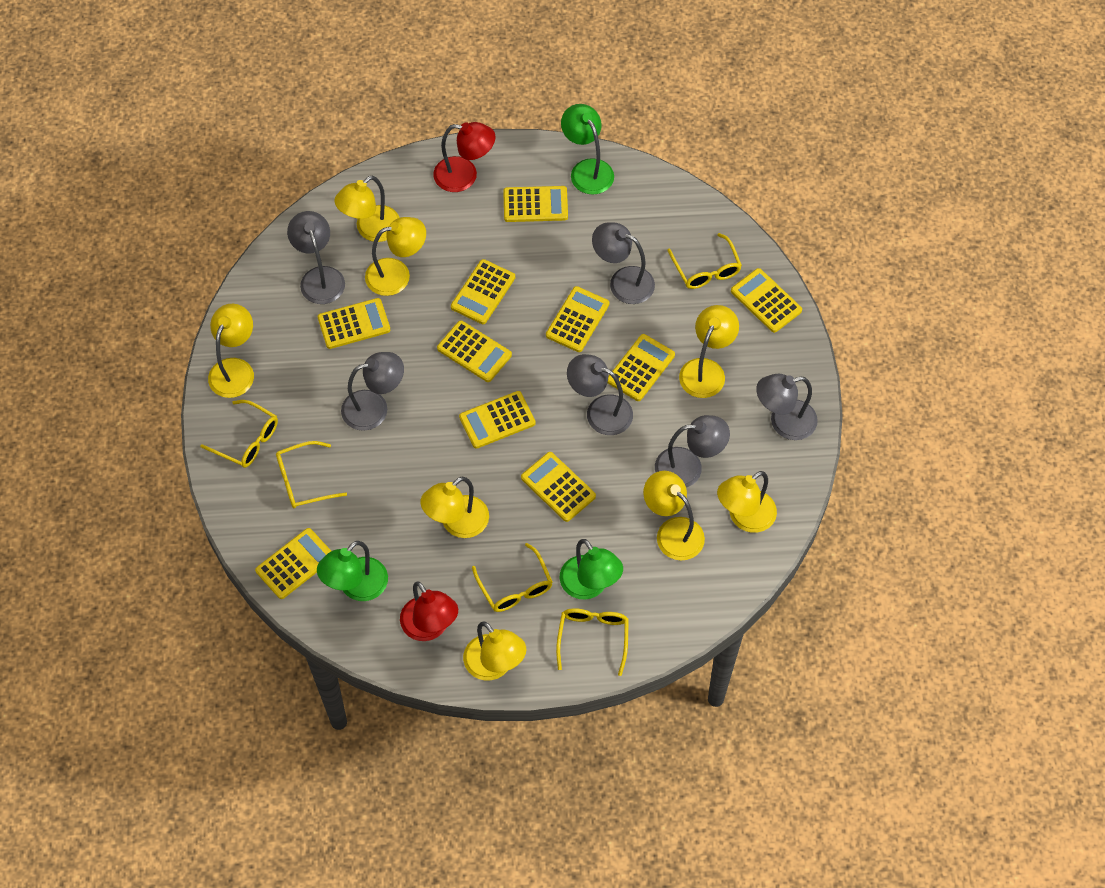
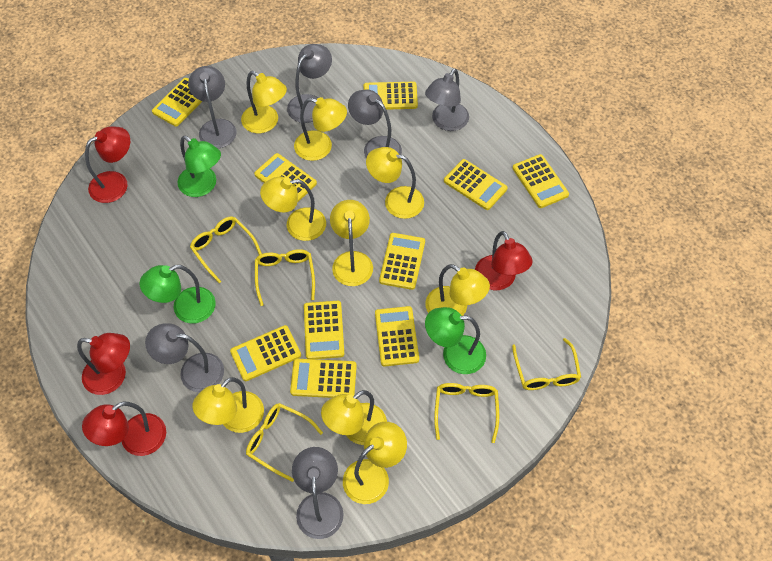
red lamp: [400,581,458,641] [433,122,496,192] = 2 -> [77,333,130,395] [82,401,166,456] [85,127,130,203] [475,231,532,290] = 4
yellow lamp: [208,304,254,398] [335,176,400,242] [365,217,426,296] [420,477,489,538] [463,622,526,680] [643,471,705,560] [679,305,739,398] [717,471,777,533] = 8 -> [193,377,264,433] [241,71,287,133] [260,176,326,241] [294,97,347,161] [321,390,387,445] [330,200,373,286] [343,422,407,504] [366,147,424,219] [426,264,490,316] = 9

